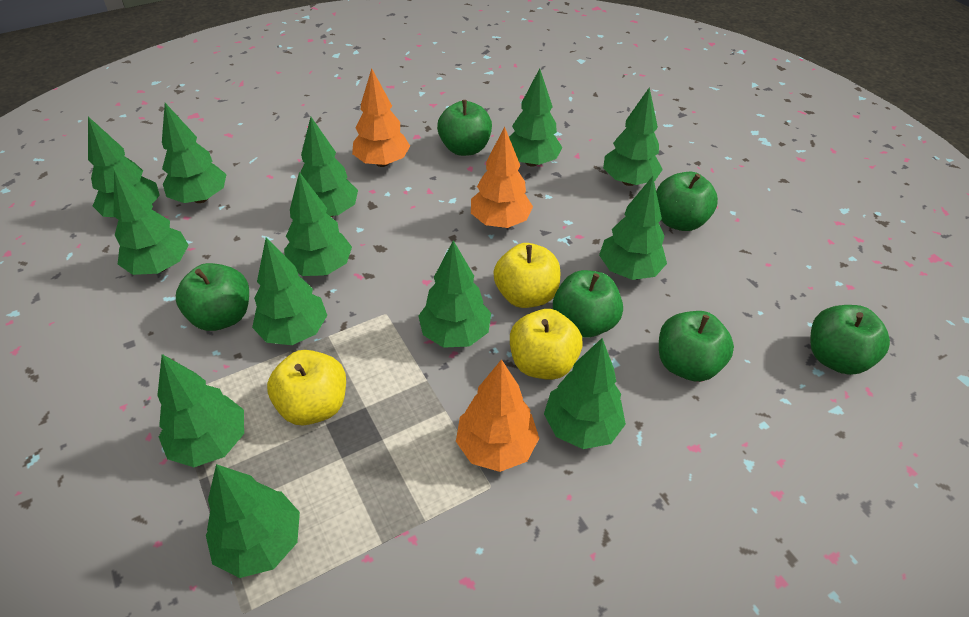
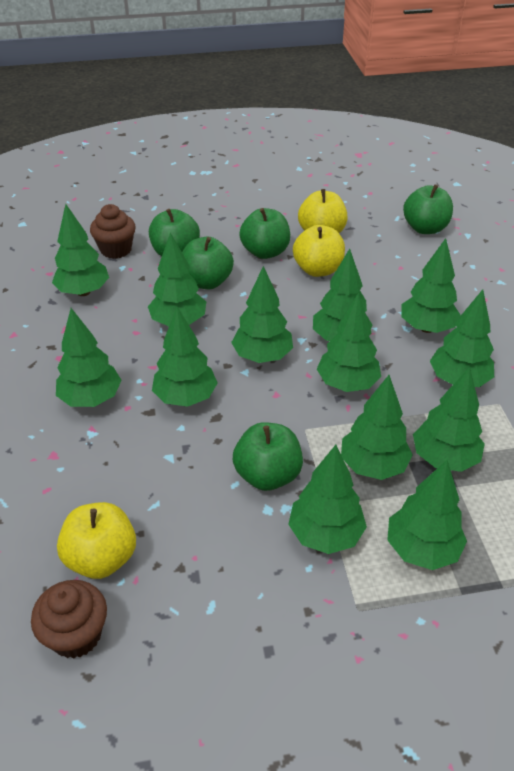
brown cupcake: none = 0 -> [31,580,107,659] [90,204,136,259] = 2
green apple: [176,263,249,331] [437,100,492,156] [553,270,623,338] [656,172,718,231] [659,311,734,382] [810,305,890,375] = 6 -> [149,209,200,256] [182,237,234,289] [233,422,303,491] [239,208,290,259] [403,185,453,234] = 5
orange tree: [352,68,410,167] [456,359,539,472] [471,127,533,228] = 3 -> none = 0

